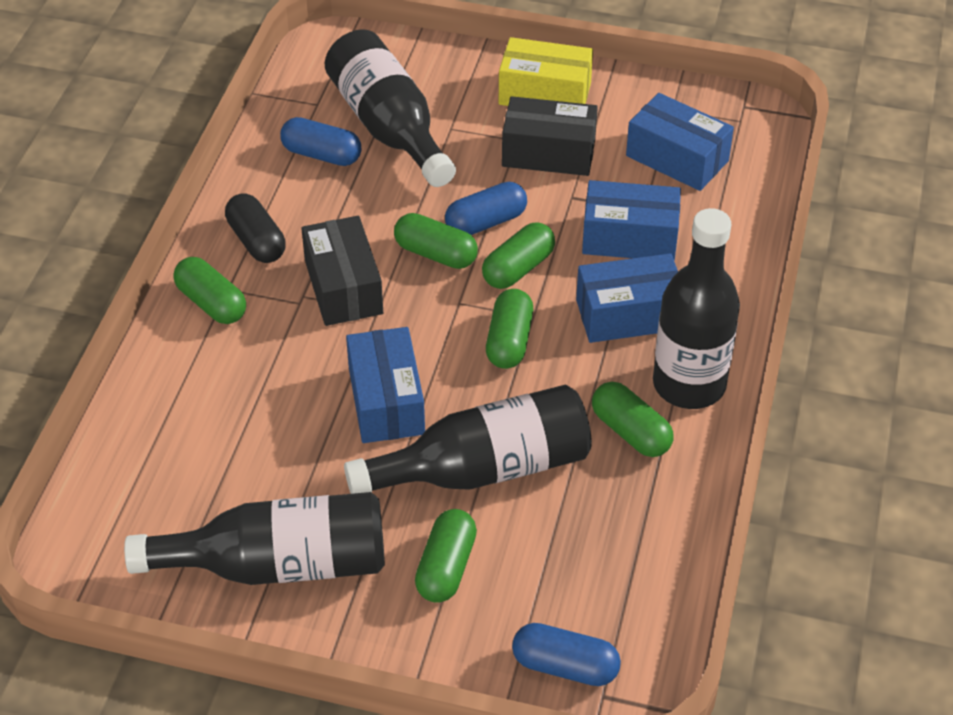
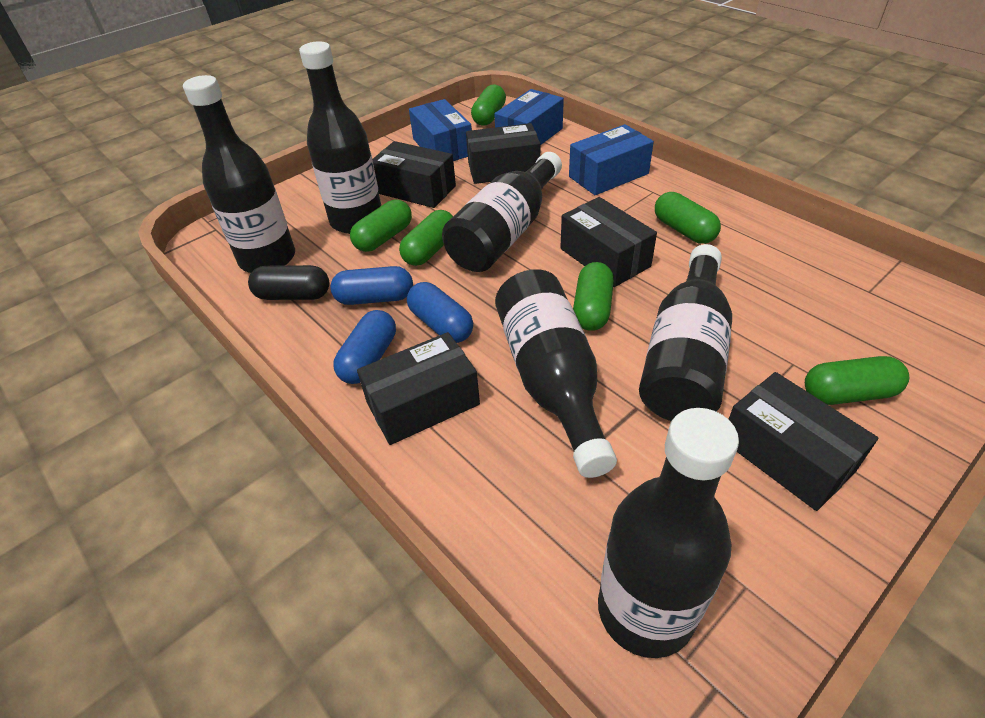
black bottle: [124,492,385,585] [325,29,456,187] [344,385,592,494] [653,208,740,409] = 4 -> [183,75,295,273] [299,41,381,234] [442,152,562,272] [495,269,617,478] [598,408,739,658] [639,244,732,421] = 6
black box: [301,216,383,326] [502,96,598,176] = 2 -> [357,332,480,445] [372,141,456,208] [466,123,540,184] [560,197,657,287] [729,372,878,511] = 5
blue box: [346,327,425,443] [576,253,678,343] [582,180,681,261] [626,93,734,191] = 4 -> [409,99,472,161] [494,89,564,145] [569,124,654,195] = 3
yellow box: [499,37,593,106] = 1 -> none = 0

